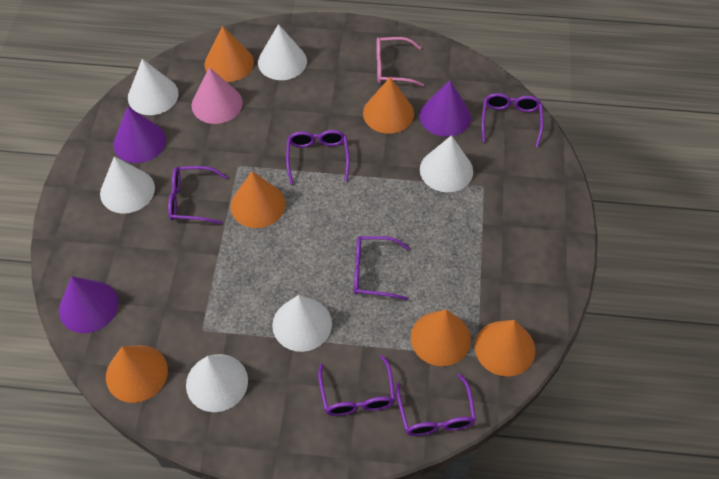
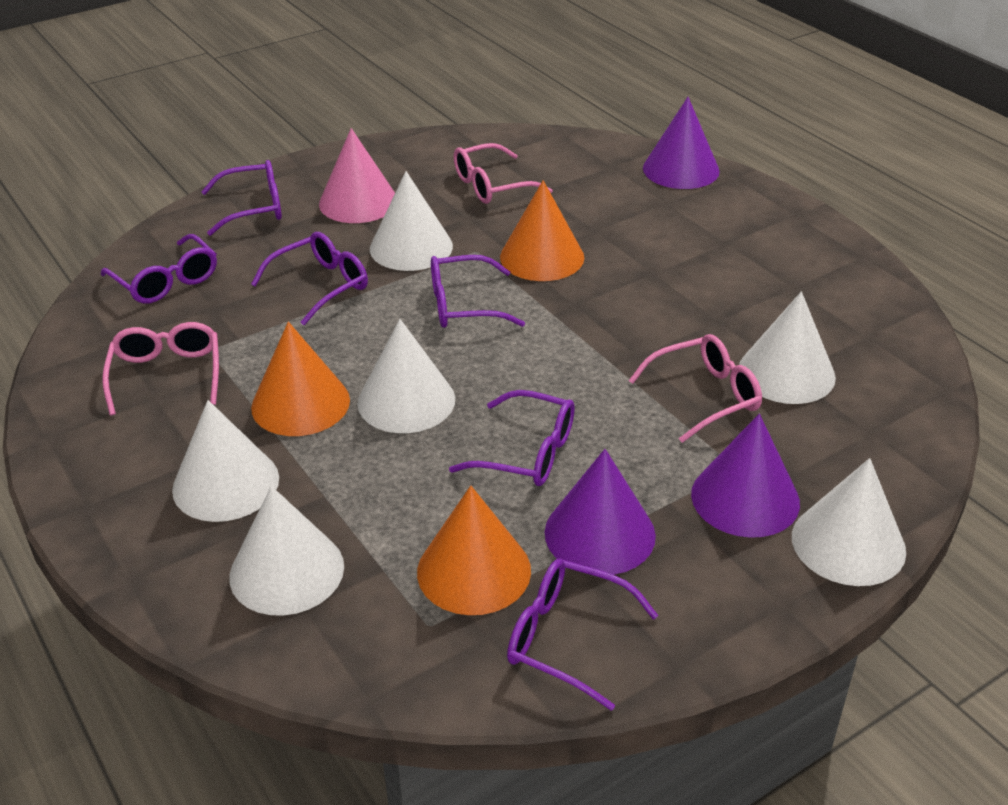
orange cone: [106,345,168,403] [205,26,254,82] [231,171,285,228] [363,77,414,134] [411,310,471,366] [475,320,535,376] = 6 -> [251,322,350,436] [417,486,531,615] [500,180,584,281] = 3
pink glasses: [377,37,424,87] = 1 -> [102,322,219,415] [454,143,553,204] [629,334,762,443] = 3

